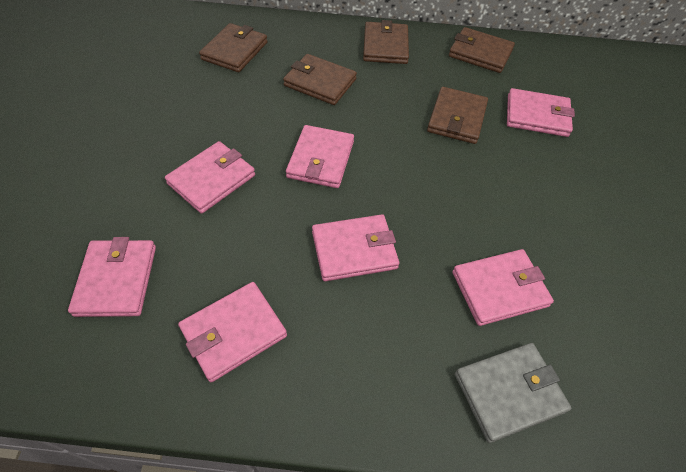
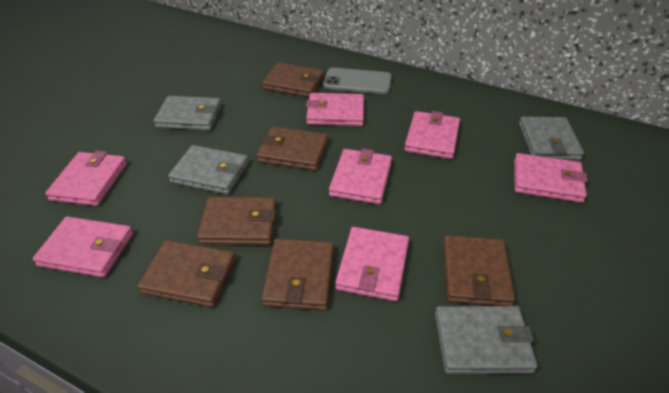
brown wallet: [199,23,268,72] [283,54,357,105] [363,20,409,64] [427,87,488,144] [449,27,515,73] = 5 -> [137,240,236,307] [197,197,277,245] [256,126,328,171] [261,239,334,311] [262,63,324,97] [443,235,515,306] = 6
grey phone: none = 0 -> [323,68,392,94] = 1
grey wallet: [455,343,571,443] = 1 -> [154,96,222,130] [168,145,249,194] [435,306,538,374] [519,116,584,160] = 4

